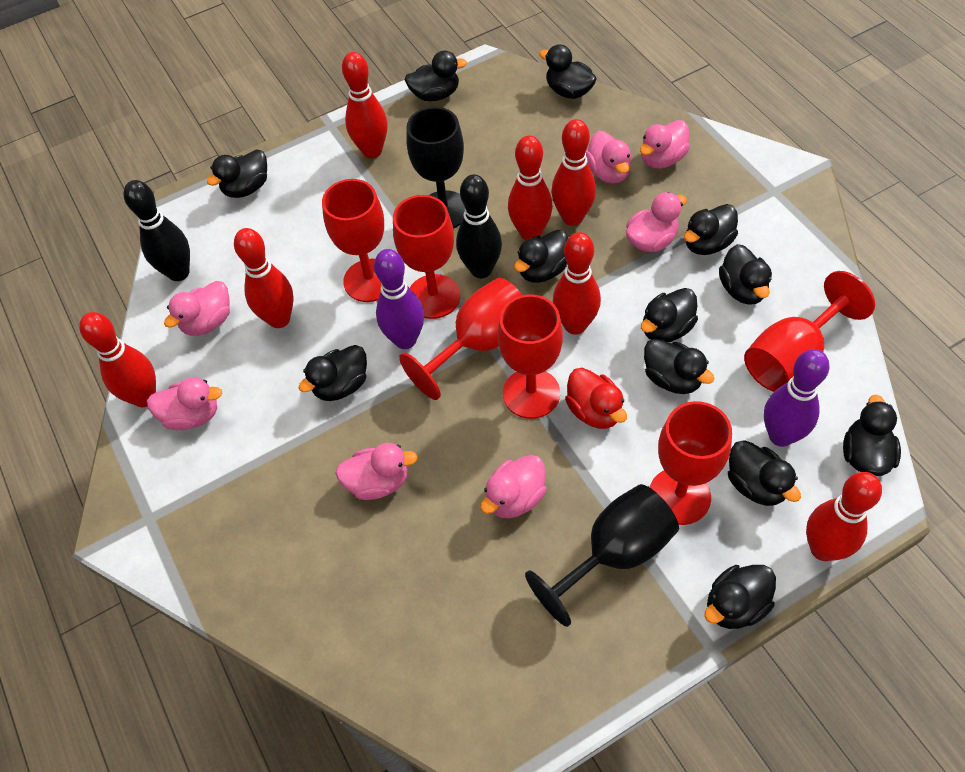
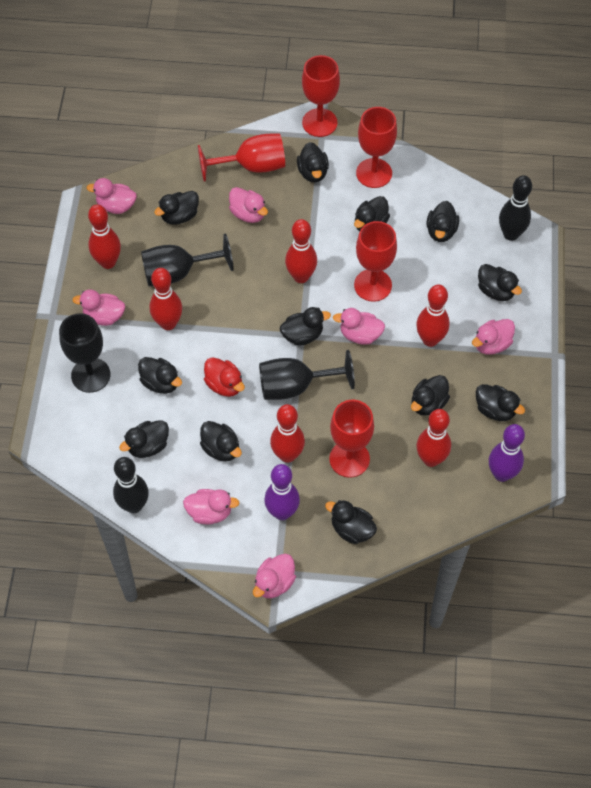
black goblet: [406,107,465,228] [525,484,679,627] = 2 -> [59,313,110,393] [141,233,234,286] [259,350,355,400] = 3
red bowling pin: [79,312,156,407] [234,228,294,328] [342,52,387,158] [508,136,553,240] [551,119,596,226] [553,232,601,335] [806,472,882,561] = 7 -> [88,204,121,269] [150,268,182,330] [270,404,305,463] [285,219,317,283] [416,285,450,347] [417,409,451,467] = 6
red goblet: [322,179,384,302] [393,195,460,319] [399,278,522,400] [498,294,563,419] [650,401,732,525] [744,271,875,392] = 6 -> [198,133,285,181] [302,55,340,137] [329,400,374,478] [354,221,397,302] [356,107,397,188] = 5

